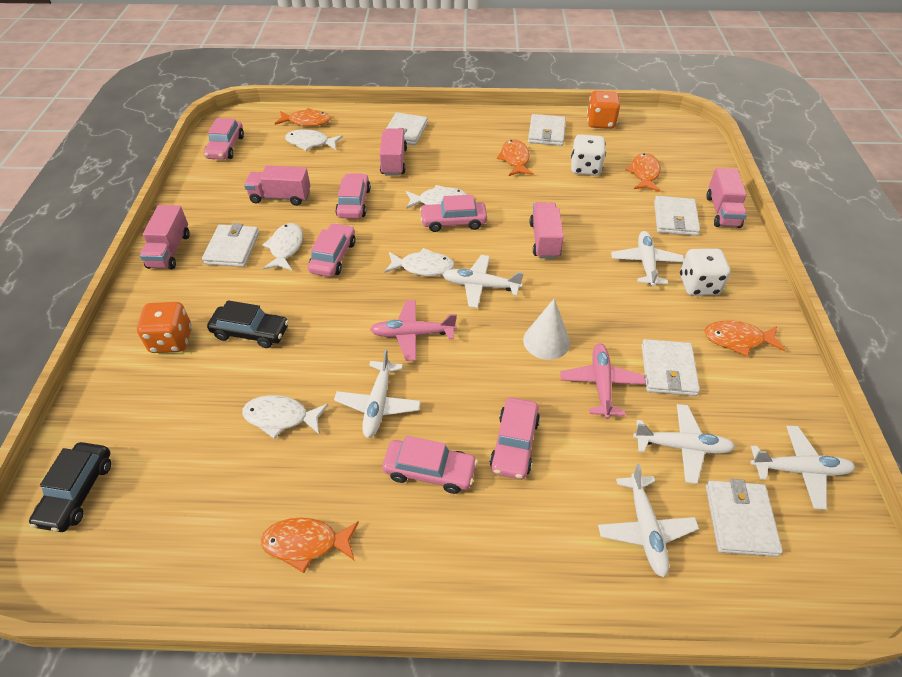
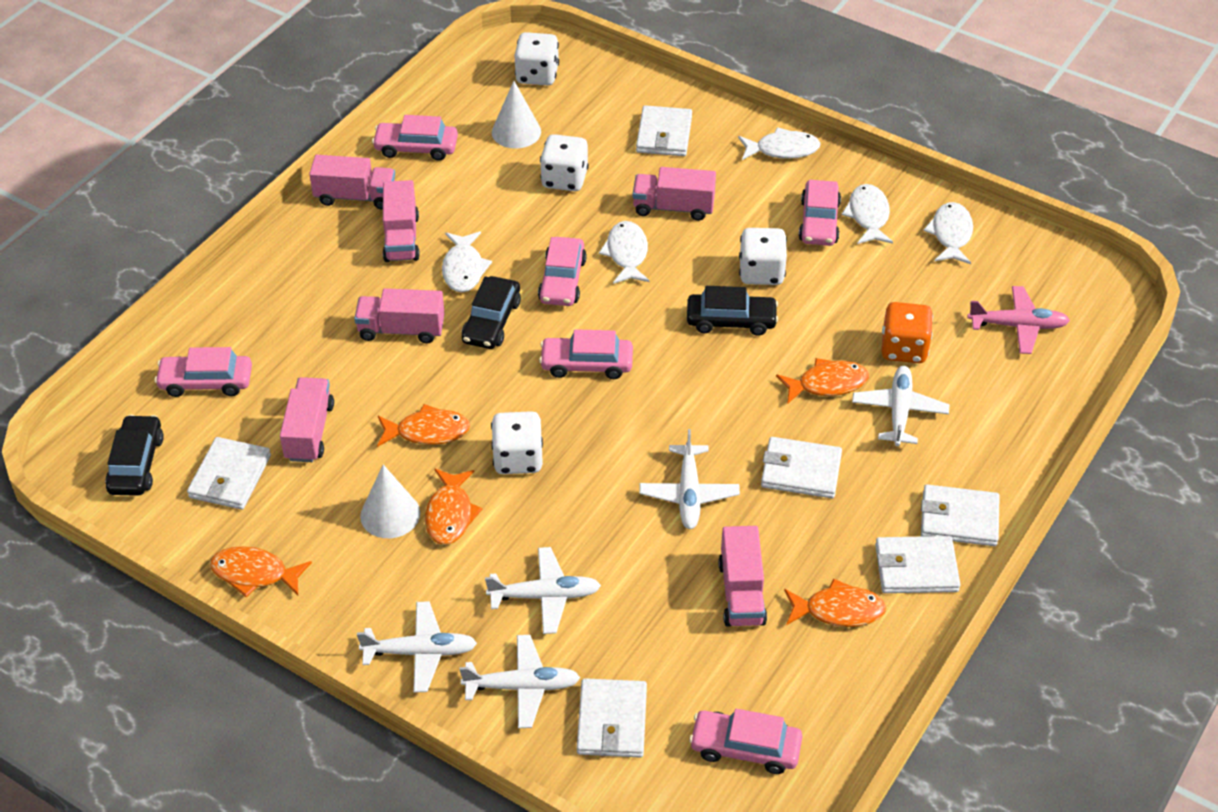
black car: [29,442,111,532] [207,300,289,348] = 2 -> [105,415,164,496] [462,276,521,349] [687,286,778,336] = 3
orange dice: [137,302,192,353] [587,91,620,129] = 2 -> [881,302,933,363] = 1
pink plane: [370,300,457,361] [560,343,646,419] = 2 -> [968,286,1070,354] = 1
pink truck: [140,205,190,269] [244,165,310,206] [380,129,407,176] [530,202,564,259] [706,168,747,228] = 5 -> [280,377,334,462] [309,155,395,210] [354,288,445,344] [383,180,420,262] [633,167,716,221] [718,526,767,627] = 6
white cone: [523,299,570,360] = 1 -> [360,465,420,538] [492,81,541,149] = 2
white dice: [571,134,606,176] [680,248,730,296] = 2 -> [491,411,543,474] [515,32,559,85] [540,134,589,191] [739,228,787,285] = 4
white plane: [334,349,421,438] [442,255,524,308] [598,464,699,578] [611,231,684,287] [633,404,735,484] [750,426,855,510] = 6 -> [357,601,477,693] [459,635,580,728] [485,547,601,634] [639,429,740,529] [852,366,949,446] = 5

